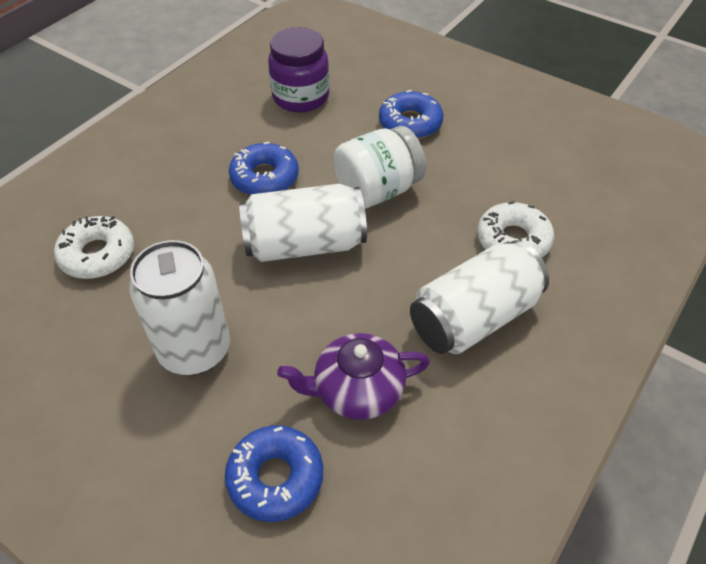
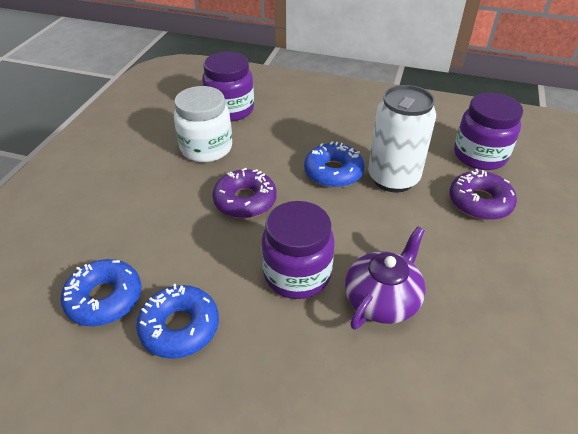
purple donut: none = 0 -> [213,168,277,218] [449,169,517,220] = 2
purple jar: [268,27,330,112] = 1 -> [202,52,254,122] [262,201,335,299] [454,93,523,170] = 3
white can: [129,240,230,375] [239,184,367,262] [410,240,549,354] = 3 -> [368,85,436,193] = 1
white donut: [54,216,134,279] [477,201,554,258] = 2 -> none = 0

